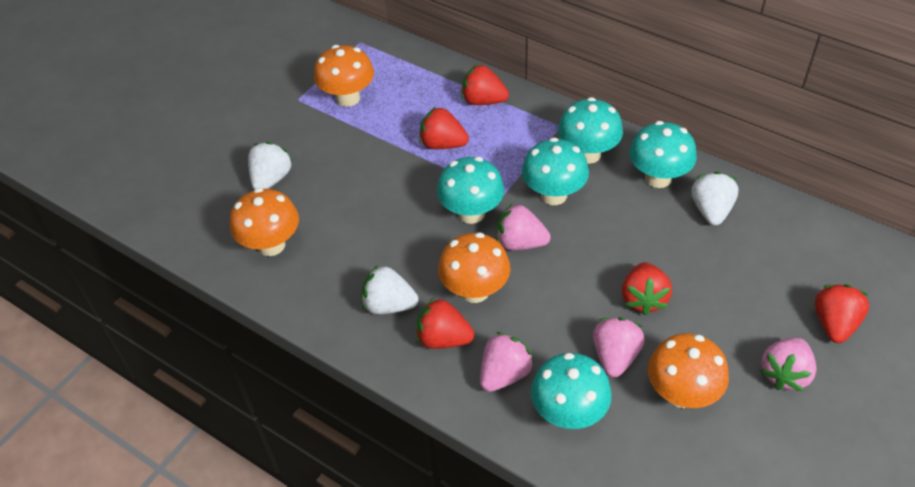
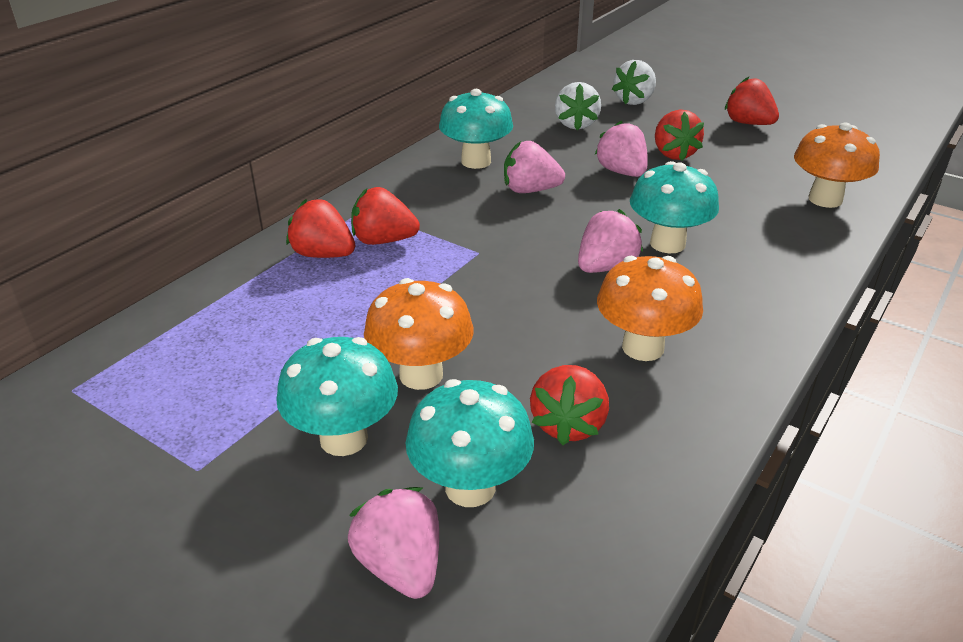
orange mushroom: [230,188,299,256] [314,45,374,107] [438,232,511,303] [648,333,729,408] = 4 -> [364,278,473,390] [597,256,703,361] [794,122,880,208] = 3
turquoise mushroom: [437,157,504,224] [522,137,589,205] [531,353,612,429] [558,97,623,164] [629,121,697,188] = 5 -> [276,337,398,456] [406,379,534,507] [439,89,513,169] [630,161,719,254] = 4
white strawberry: [248,142,293,190] [362,265,419,314] [691,172,738,225] = 3 -> [555,82,601,130] [612,60,656,105] = 2

